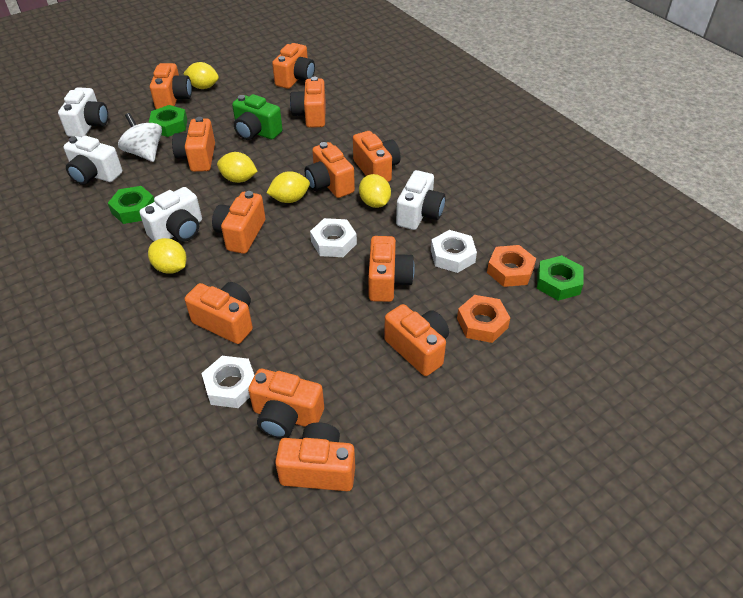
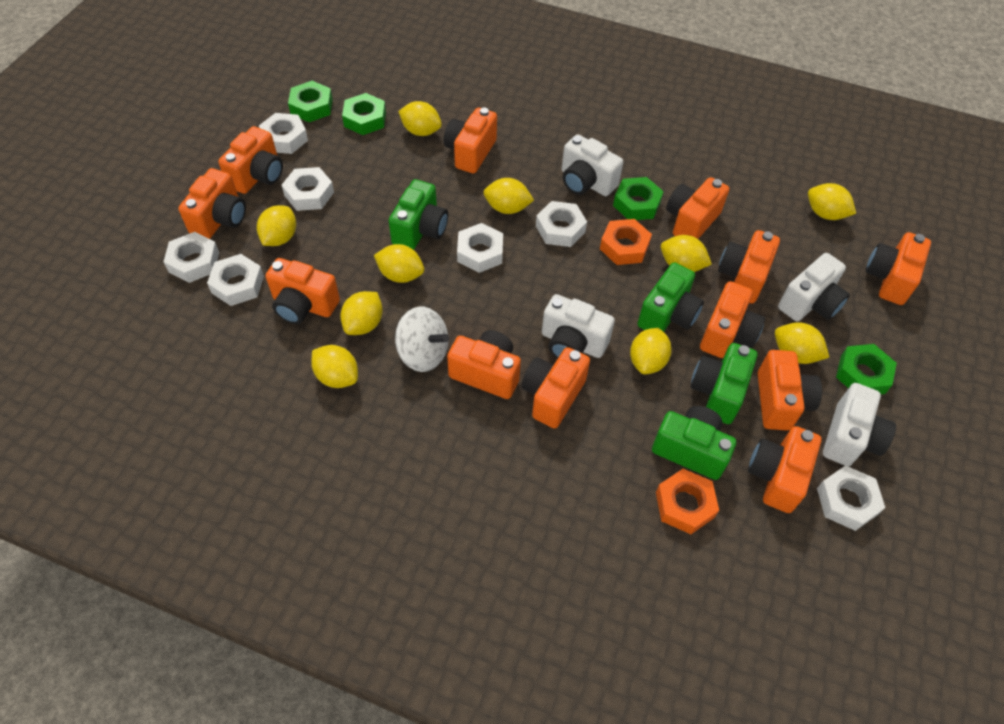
green camera: [232,94,283,140] = 1 -> [389,179,448,250] [638,262,704,332] [652,406,736,480] [690,343,757,424] = 4
green nut: [108,186,155,224] [149,105,187,137] [537,255,584,301] = 3 -> [288,81,333,122] [342,93,386,135] [613,177,664,220] [836,344,897,394] = 4
white nut: [202,356,255,408] [310,218,357,257] [431,230,477,273] = 3 -> [164,232,219,283] [207,254,264,306] [259,113,308,154] [282,167,334,211] [457,223,503,273] [536,201,587,247] [817,466,885,531] = 7
yellow lemon: [148,238,187,274] [183,62,219,89] [217,152,258,183] [266,171,310,203] [359,174,391,208] = 5 -> [257,205,296,246] [311,345,358,388] [340,291,383,335] [374,244,424,283] [398,101,442,136] [484,178,534,214] [630,328,672,374] [661,235,712,272] [775,322,830,364] [808,183,856,220] = 10

